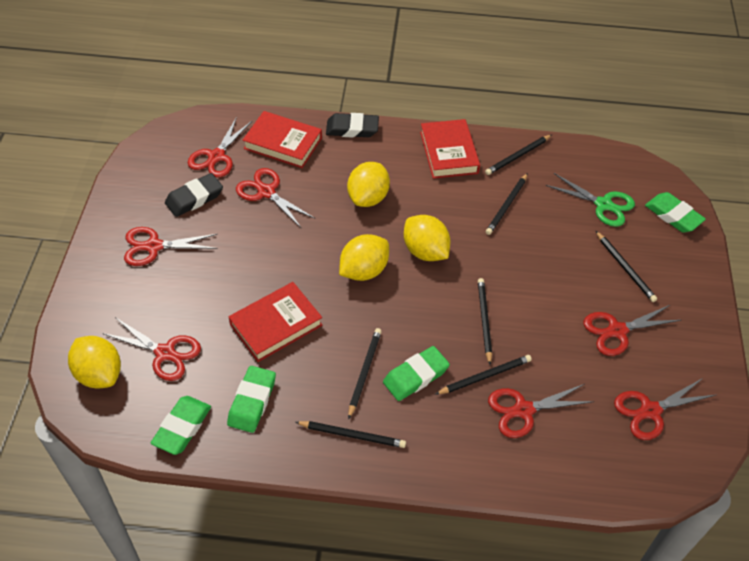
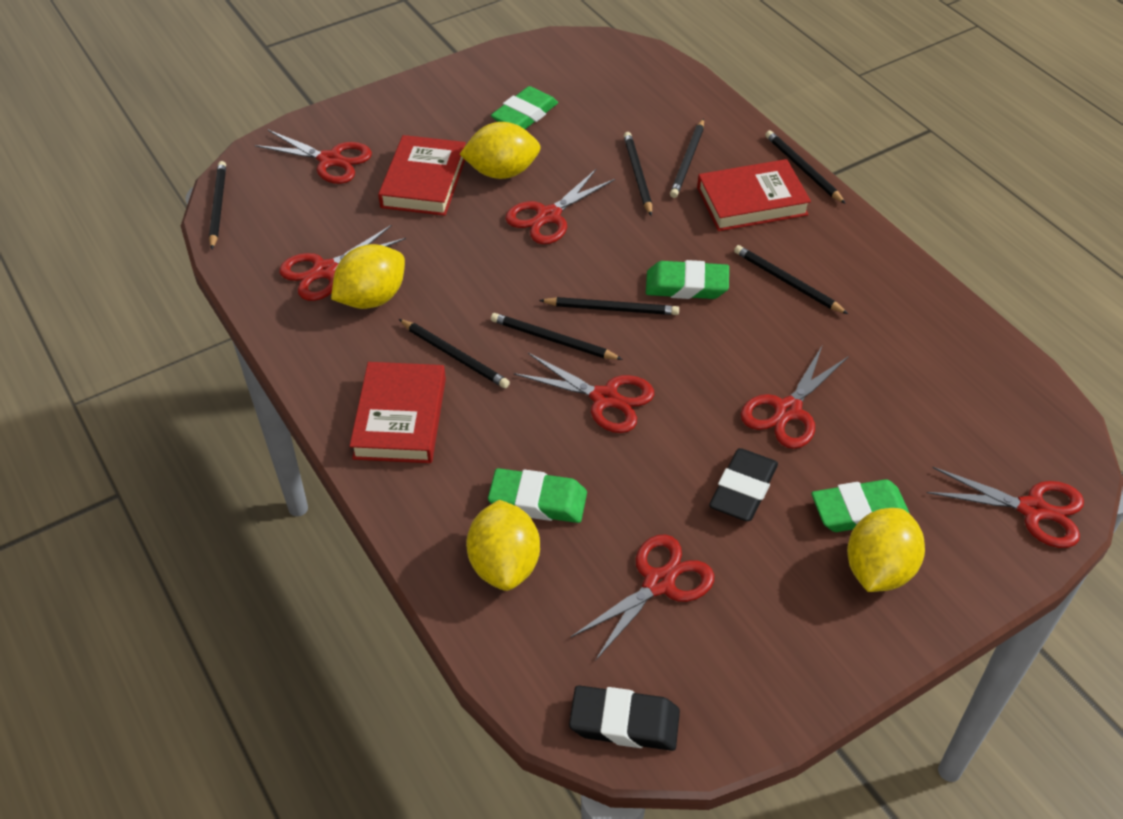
black pencil: [295,421,406,448] [348,328,382,419] [436,355,532,394] [478,278,492,365] [485,135,552,175] [486,173,528,235] [596,231,657,302] = 7 -> [209,161,226,249] [399,319,510,388] [491,313,623,360] [539,297,679,315] [624,132,652,216] [670,118,704,198] [734,245,848,314] [765,130,846,204] = 8
green scissors: [545,173,635,227] = 1 -> none = 0

